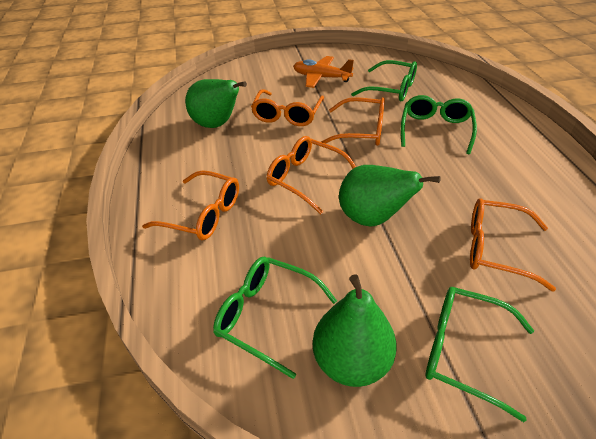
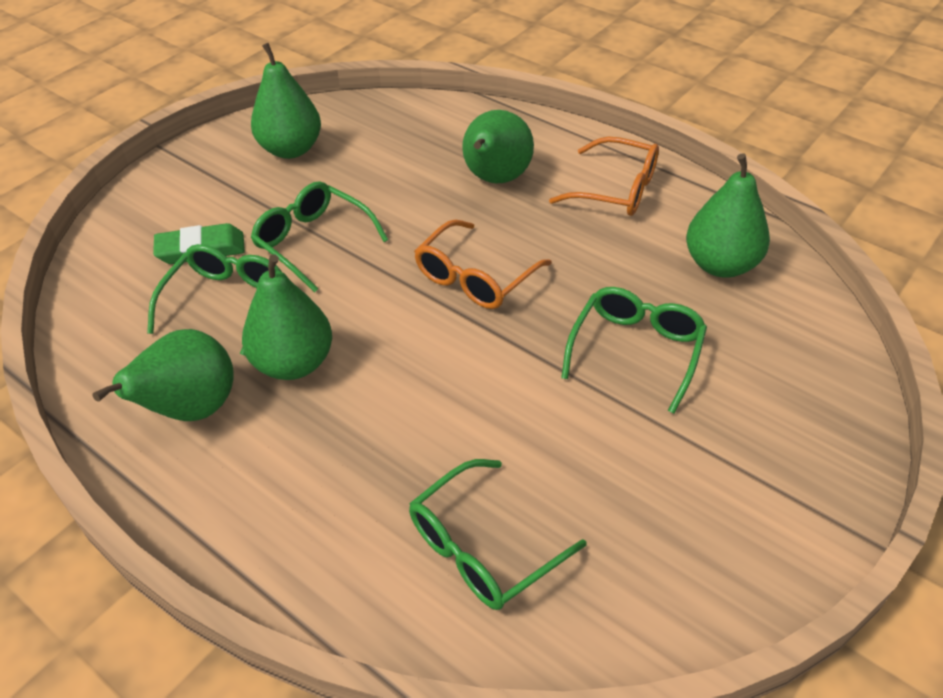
green eraser: none = 0 -> [153,223,245,264] = 1
green pear: [185,79,247,128] [313,274,396,387] [339,165,440,227] = 3 -> [92,329,234,421] [242,254,332,380] [251,43,321,159] [462,110,534,183] [686,153,770,278] = 5
orange glasses: [142,170,239,240] [251,89,324,126] [267,136,356,214] [321,97,385,146] [470,198,556,292] = 5 -> [414,219,552,309] [549,136,659,216] = 2
orange plane: [293,56,354,88] = 1 -> none = 0

